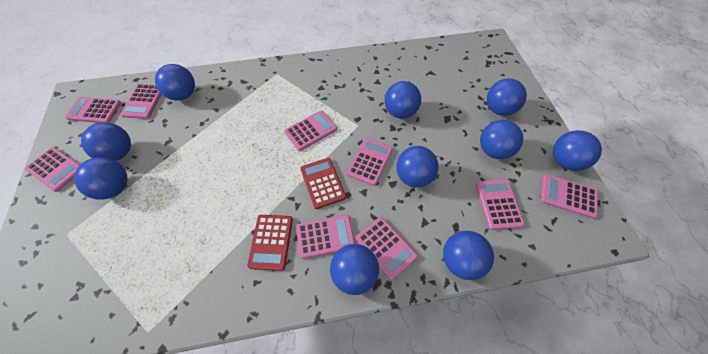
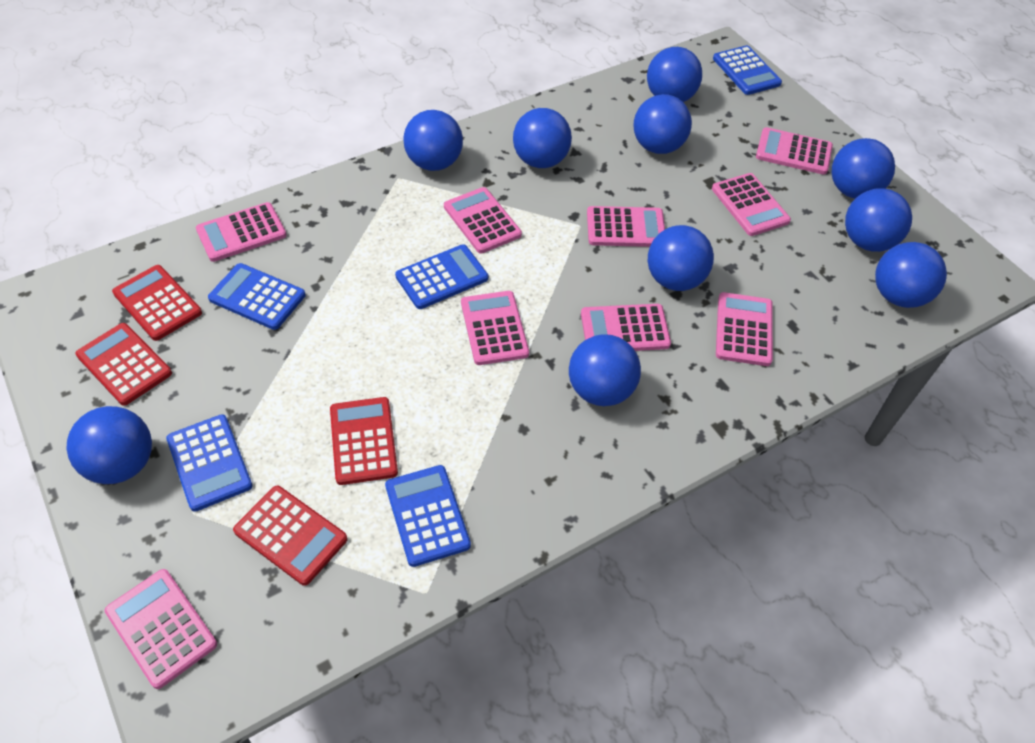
blue calculator: none = 0 -> [166,414,253,512] [208,263,306,330] [385,465,471,567] [395,244,488,309] [713,45,782,95] = 5
red calculator: [247,215,293,271] [300,158,346,209] = 2 -> [75,323,172,406] [112,265,202,341] [233,486,348,586] [330,397,398,485] = 4

